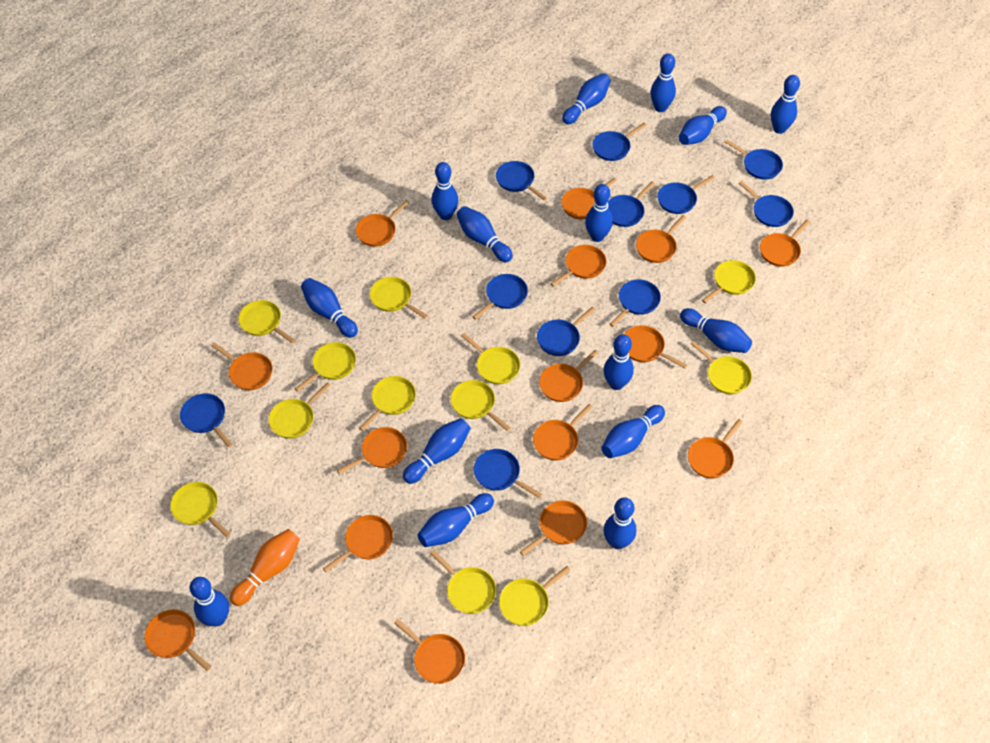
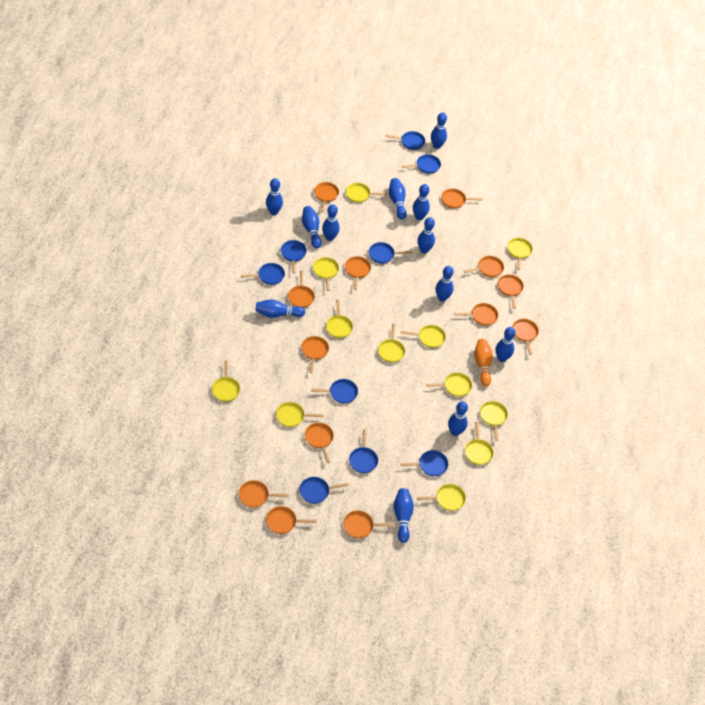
blue bowling pin: [189,577,229,626] [301,278,358,338] [403,418,471,484] [418,493,494,547] [431,162,458,220] [456,206,513,262] [562,73,611,124] [585,184,613,242] [601,405,665,458] [603,334,634,390] [604,497,636,549] [650,53,676,112] [679,106,727,145] [680,308,752,353] [771,75,800,134] = 15 -> [256,300,306,318] [266,178,283,215] [302,206,322,248] [322,205,340,241] [389,178,407,219] [394,488,414,543] [413,184,430,220] [417,217,435,253] [431,113,447,149] [435,266,454,302] [448,401,468,436] [496,327,515,362] = 12
blue pan: [180,393,232,447] [473,274,528,320] [474,449,542,498] [496,161,547,201] [537,307,596,356] [592,123,647,161] [608,182,655,227] [610,279,661,327] [657,175,715,214] [725,140,783,179] [739,181,794,227] = 11 -> [241,263,285,285] [281,240,307,273] [299,477,349,504] [311,379,358,403] [349,430,378,473] [369,242,412,263] [386,131,425,150] [400,450,448,476] [402,154,441,174] = 9
orange pan: [144,609,211,671] [212,343,273,390] [323,515,393,572] [337,427,407,474] [355,200,410,247] [394,619,465,684] [520,500,587,556] [533,404,593,460] [539,350,599,402] [550,245,607,287] [561,178,617,219] [624,325,687,368] [636,215,686,263] [688,419,743,478] [760,220,810,267] = 15 -> [239,480,289,507] [266,506,317,534] [288,270,315,308] [301,336,329,373] [305,423,334,463] [314,182,339,212] [343,511,394,538] [345,256,371,290] [441,189,483,208] [455,303,498,326] [464,256,504,277] [498,274,524,309] [512,319,539,355] = 13

